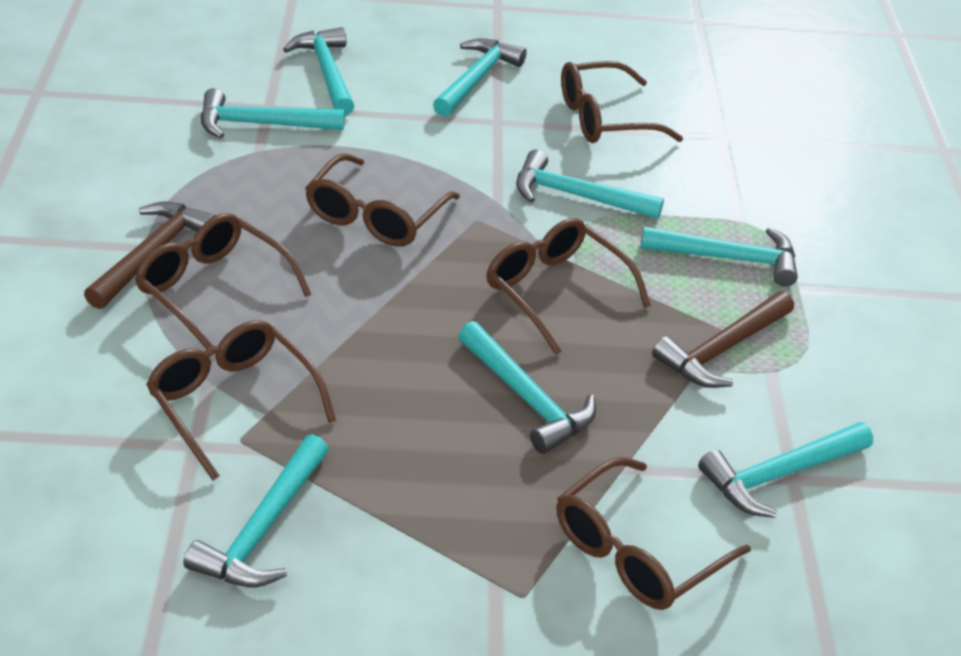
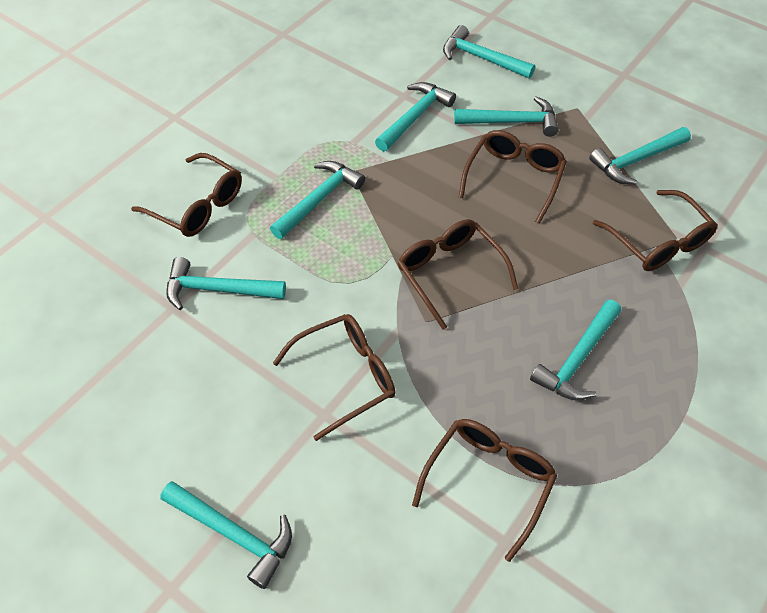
brown hammer: [84,202,216,309] [652,291,794,388] = 2 -> none = 0

